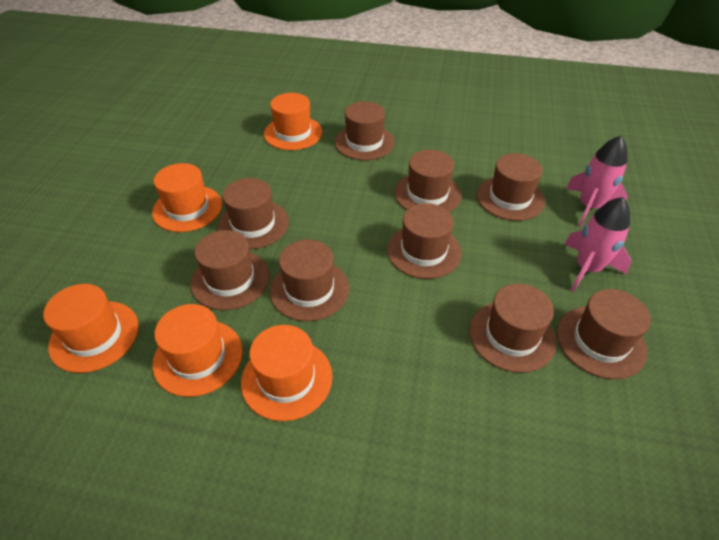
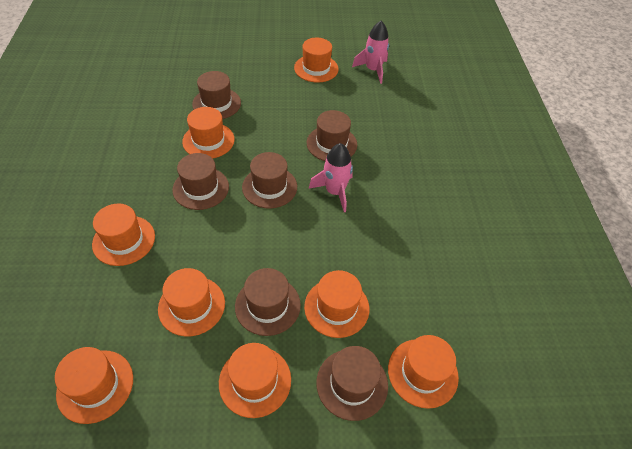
brown hat: [190,230,269,310] [218,178,289,249] [270,240,349,321] [335,101,394,160] [387,203,461,279] [395,150,461,212] [469,283,556,373] [477,153,545,221] [557,289,651,379] = 9 -> [172,153,229,210] [192,71,241,119] [235,268,301,336] [242,152,297,209] [307,110,357,161] [316,346,388,421] = 6
orange hat: [43,284,139,373] [152,163,222,232] [152,304,243,397] [241,325,333,421] [264,93,322,150] = 5 -> [55,347,133,424] [92,204,155,266] [158,268,225,337] [182,107,235,159] [219,343,291,418] [294,38,339,83] [304,270,369,338] [388,335,459,409] = 8

